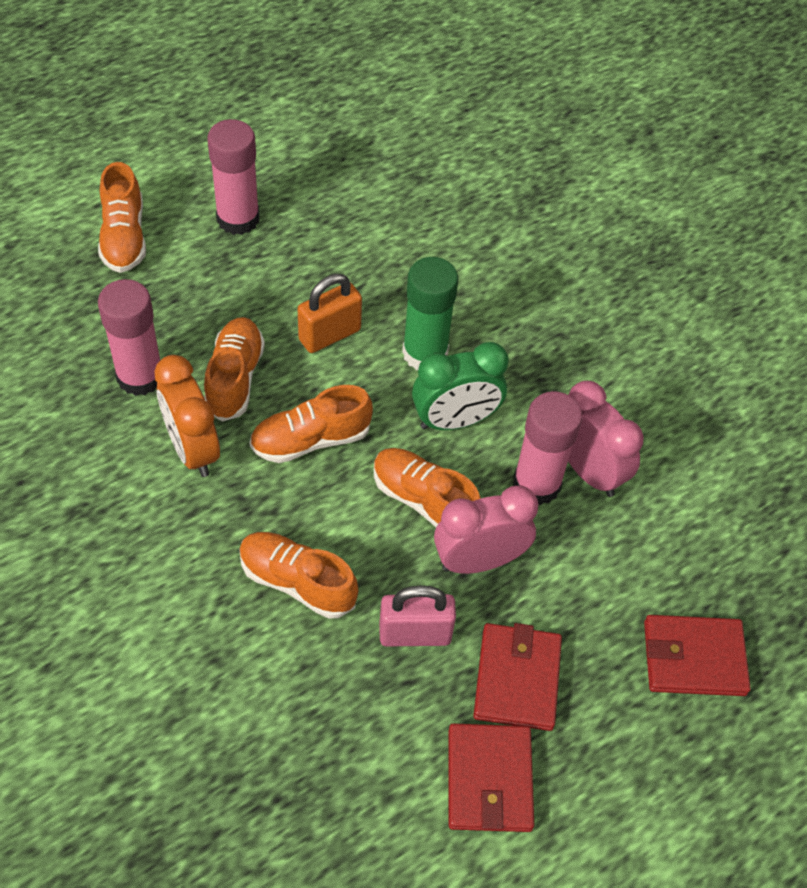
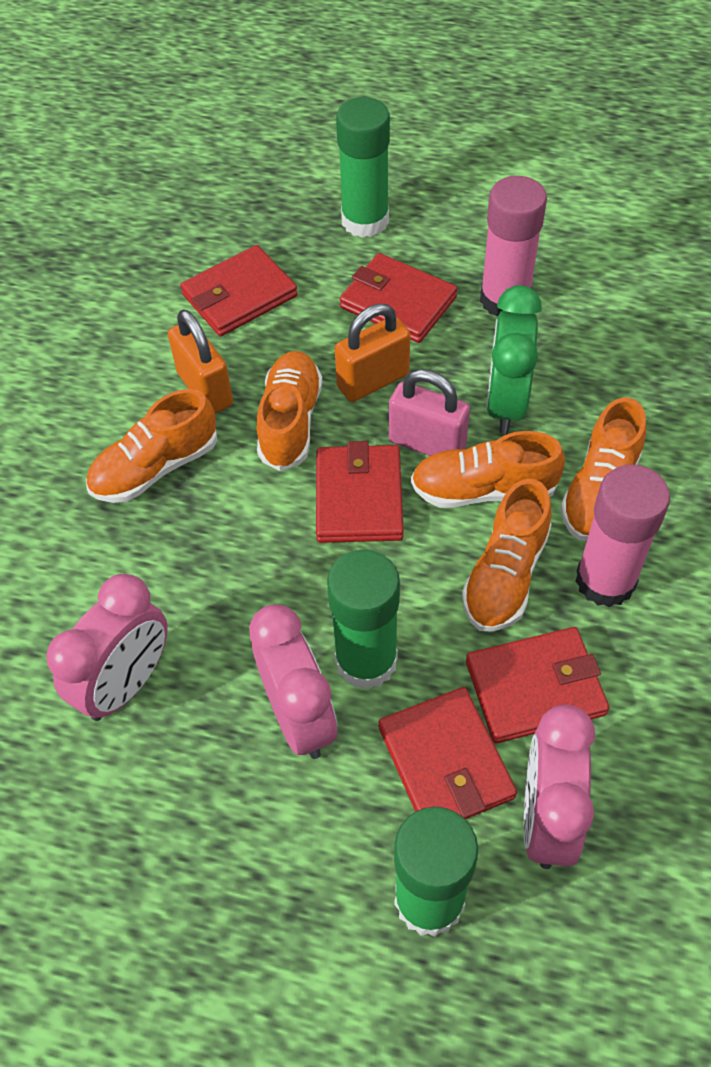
green glue stick: [402,257,458,370] = 1 -> [327,549,400,690] [336,97,390,238] [394,807,478,937] = 3
orange clock: [154,355,220,477] = 1 -> none = 0
orange padlock: [298,274,362,353] = 1 -> [168,309,233,414] [335,304,410,402] = 2
pink clock: [434,486,538,574] [568,381,644,497] = 2 -> [47,574,168,721] [249,605,337,759] [524,705,595,869] = 3
pink glue stick: [98,279,160,396] [207,119,259,235] [513,391,582,505] = 3 -> [480,176,547,317] [575,465,670,607] = 2
red wallet: [448,724,534,832] [473,623,562,731] [644,615,751,696] = 3 -> [180,245,298,336] [316,441,404,543] [340,253,457,343] [378,687,517,819] [466,627,609,743] = 5

